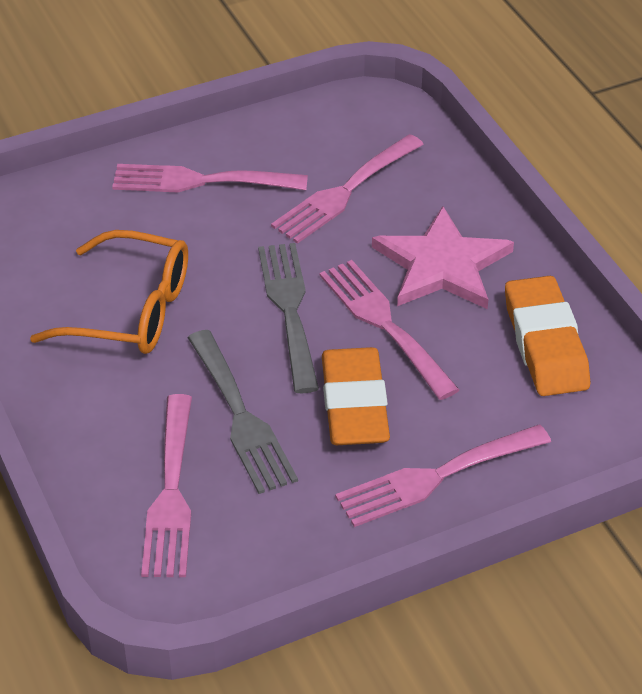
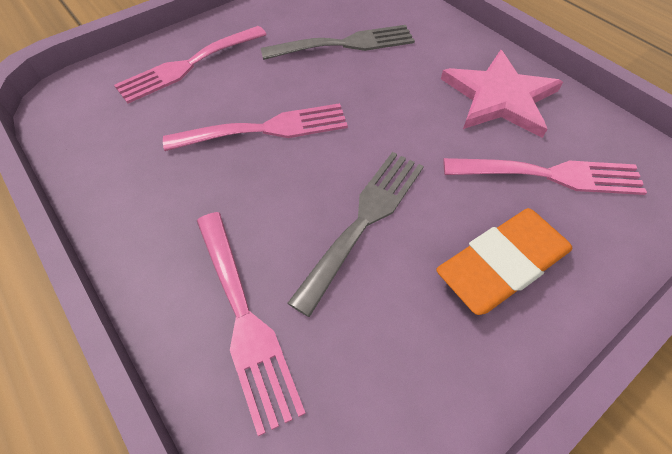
orange eraser: [322,347,390,445] [505,276,590,396] = 2 -> [436,208,572,315] = 1
orange glasses: [30,230,188,354] = 1 -> none = 0
pink fork: [112,164,308,192] [141,394,192,577] [271,134,424,244] [320,260,459,400] [335,424,551,527] = 5 -> [114,26,267,104] [163,103,348,151] [197,212,306,436] [444,158,647,195] = 4

